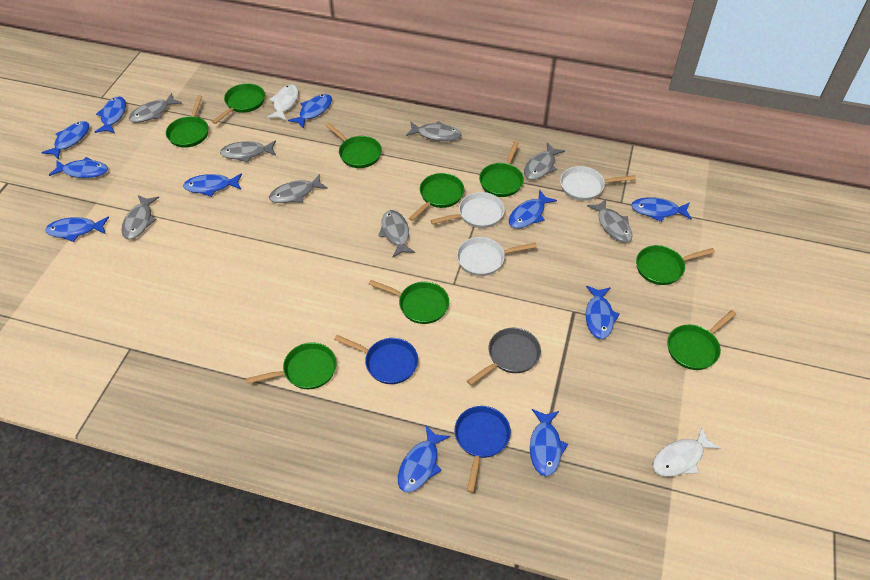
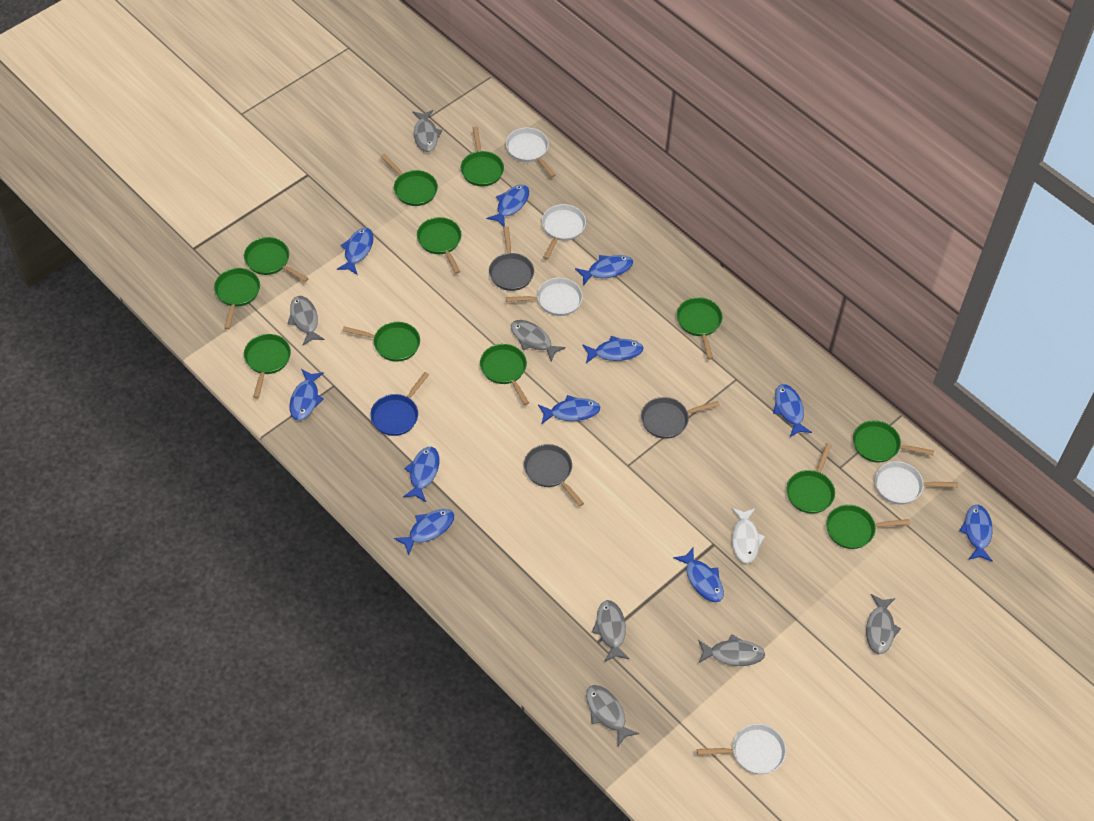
blue pan: [334,335,418,384] [454,406,511,493] = 2 -> [370,372,429,436] = 1
green pan: [166,95,208,148] [212,83,265,124] [246,342,336,389] [325,123,382,168] [369,280,449,324] [409,173,464,221] [479,141,524,197] [636,245,715,285] [667,310,736,370] = 9 -> [214,268,260,329] [244,237,309,282] [244,334,291,398] [343,322,420,362] [380,154,438,206] [417,217,462,274] [461,126,504,187] [480,344,529,405] [677,297,722,360] [786,443,835,514] [826,505,910,549] [853,420,934,462] = 12
grey fish: [122,195,159,239] [129,93,182,123] [220,140,276,162] [269,174,328,203] [378,210,415,257] [406,121,461,141] [524,143,565,180] [587,199,632,243] = 8 -> [288,296,325,345] [412,110,442,152] [511,320,566,361] [586,685,639,746] [592,600,629,662] [698,634,765,666] [866,594,901,654] = 7
grey pan: [467,328,541,385] = 1 -> [489,226,534,291] [524,444,584,506] [641,397,720,439] = 3
white fish: [267,84,299,120] [653,427,721,477] = 2 -> [732,508,765,564] = 1
white pan: [430,192,505,228] [457,237,537,276] [560,166,636,201] = 3 -> [506,127,556,177] [506,277,583,316] [542,204,586,260] [697,724,786,774] [875,461,958,504] = 5

